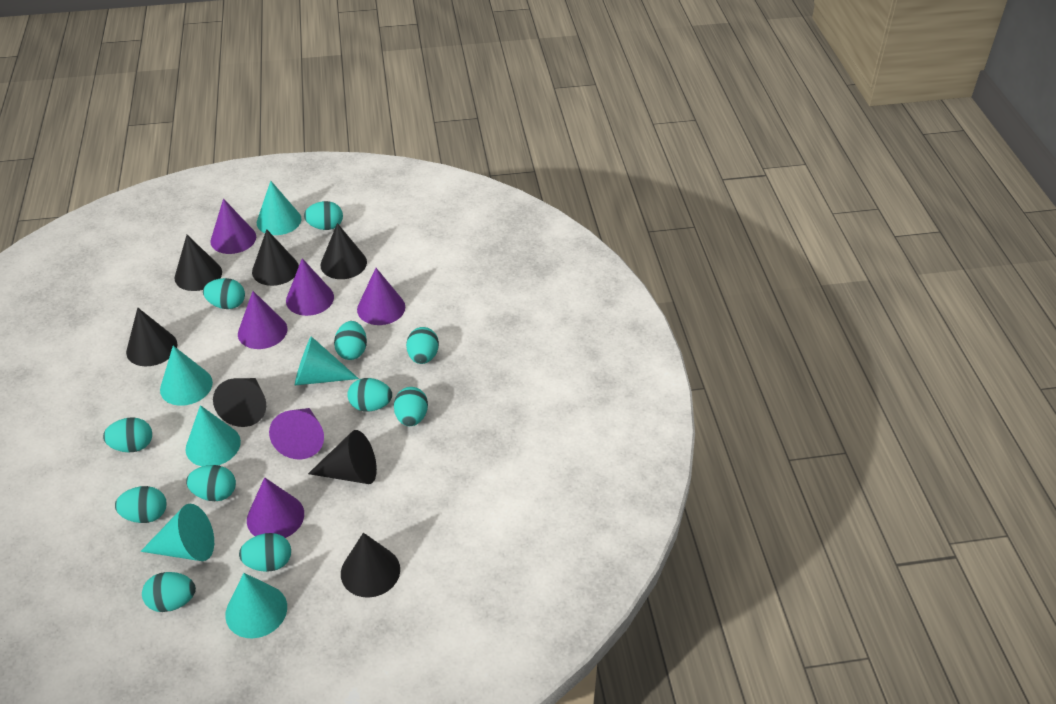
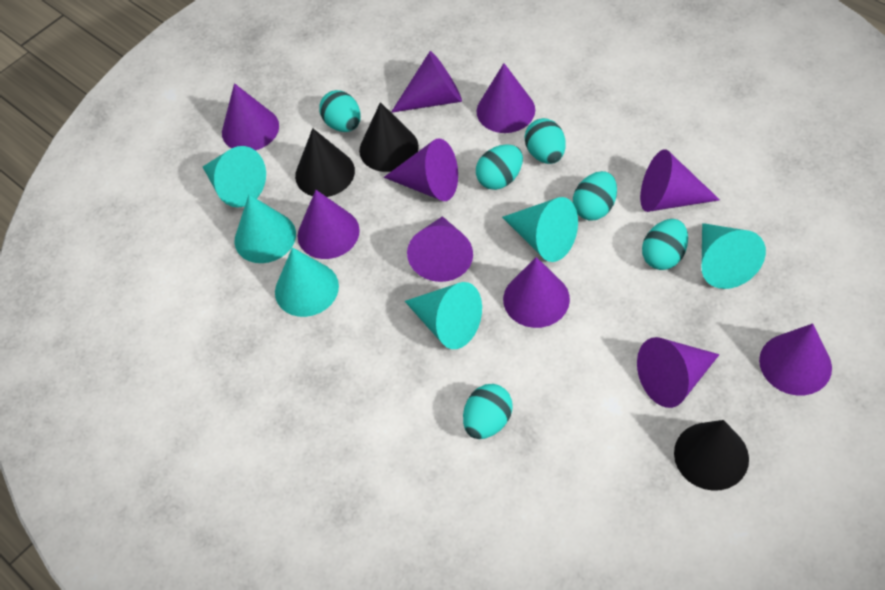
black cone: [126,308,177,366] [175,235,222,291] [213,378,266,427] [252,229,299,286] [308,430,377,484] [321,223,367,279] [341,533,400,598] = 7 -> [295,128,355,197] [359,102,419,172] [674,420,749,491] = 3
purple cone: [210,198,256,254] [238,291,287,349] [247,477,304,538] [269,408,324,459] [286,258,334,316] [357,268,405,325] = 6 -> [222,83,279,151] [298,190,360,259] [384,139,458,201] [391,51,462,113] [407,216,473,282] [477,63,535,133] [503,257,570,328] [637,337,720,408] [640,149,720,212] [759,323,832,395] = 10
turquoise egg: [103,417,152,452] [115,486,166,523] [142,572,196,612] [186,465,236,501] [203,278,245,309] [239,533,291,572] [304,201,343,230] [334,321,367,360] [347,378,392,412] [394,387,428,426] [406,327,439,364] = 11 -> [319,90,361,132] [463,384,512,439] [476,144,523,190] [525,118,566,164] [573,171,617,221] [642,219,688,270] = 6

